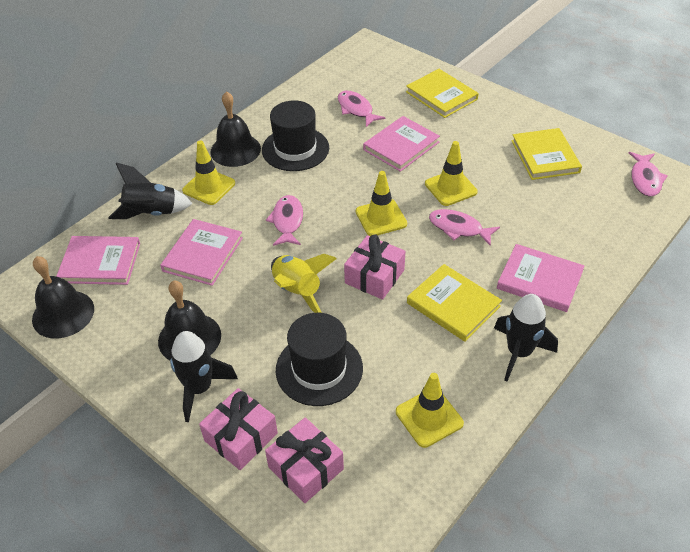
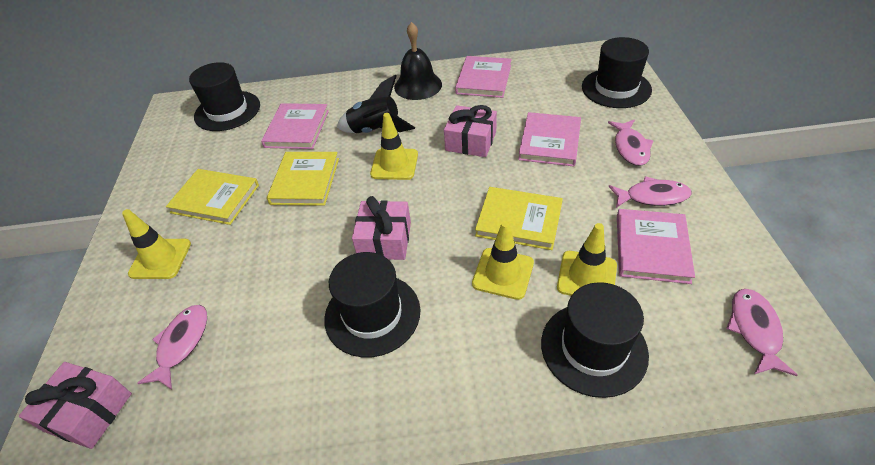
black bell: [32,256,94,339] [158,281,221,360] [210,91,261,167] = 3 -> [394,22,442,100] = 1
black hat: [262,100,329,171] [276,313,363,406] = 2 -> [189,62,260,131] [324,252,420,357] [541,282,649,398] [582,37,652,108] = 4
black rocket: [108,162,193,219] [170,331,238,422] [494,294,558,381] = 3 -> [337,75,415,133] = 1
yellow rocket: [271,254,337,313] = 1 -> none = 0

